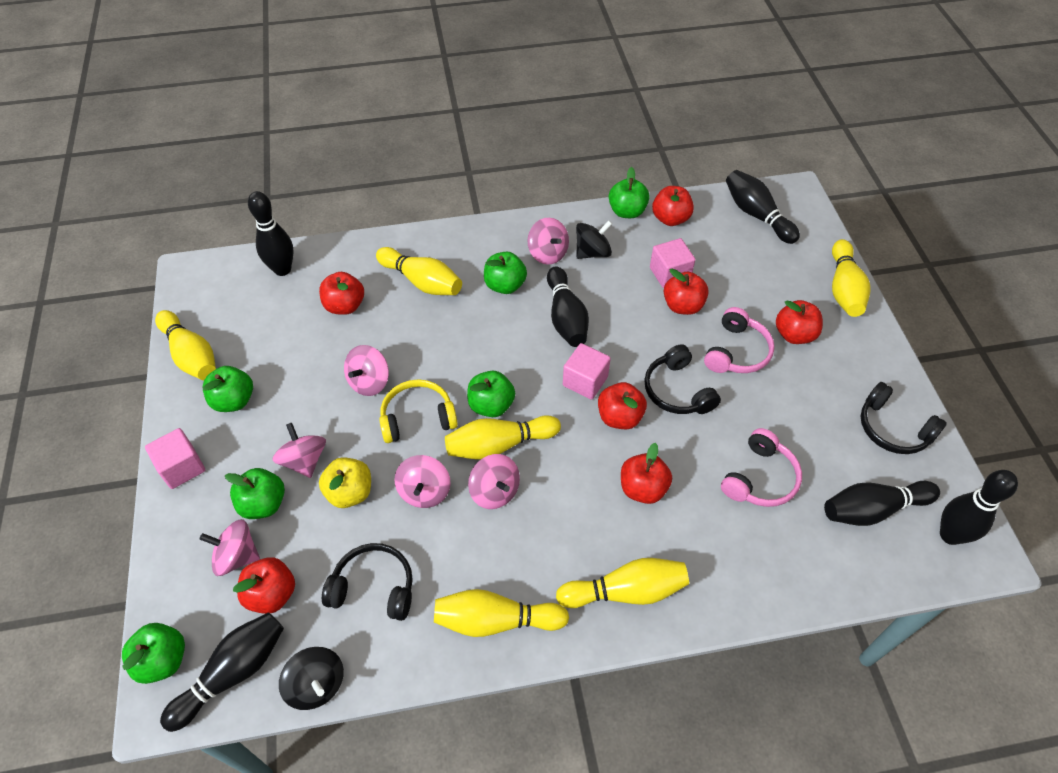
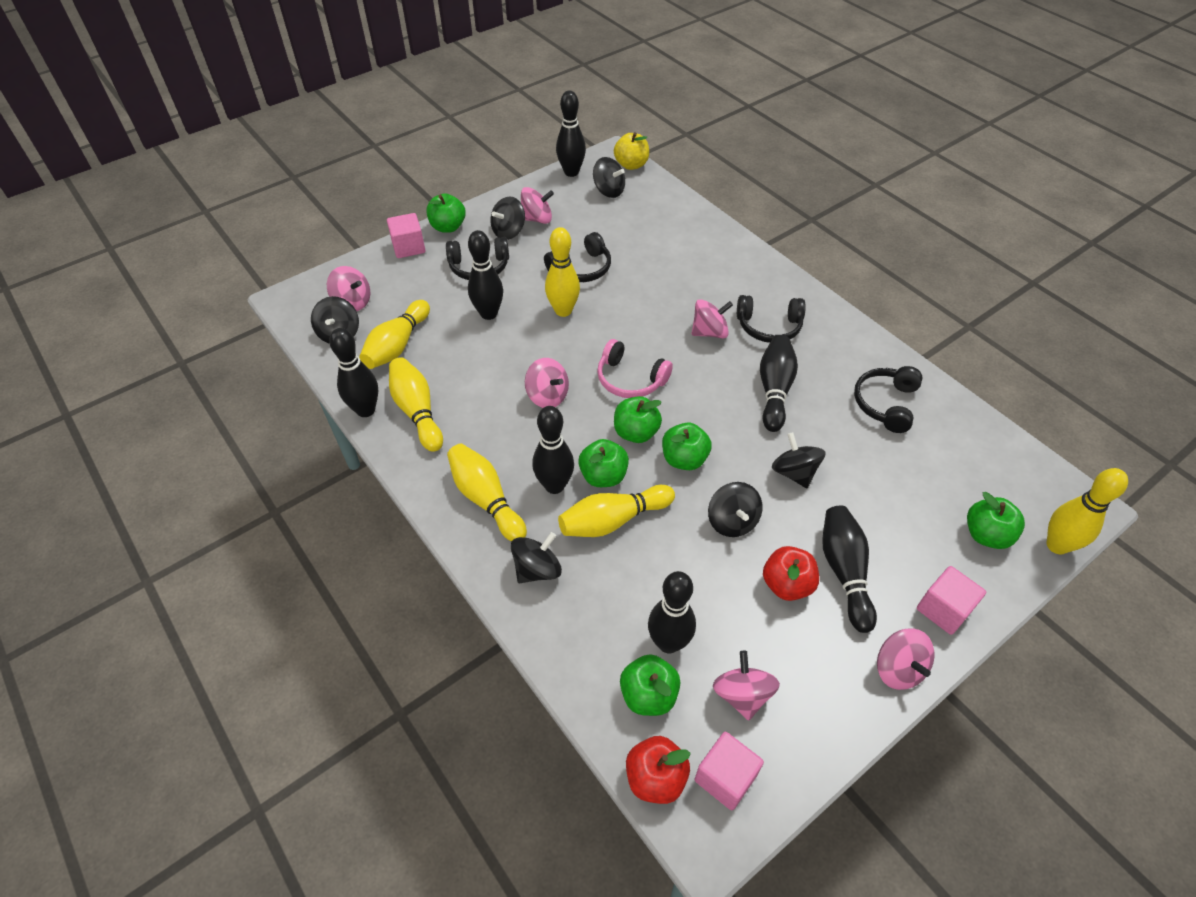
black bowling pin: [160,612,284,732] [248,191,294,276] [547,266,589,347] [726,170,800,244] [824,481,940,526] [940,470,1018,545] = 6 -> [329,328,378,417] [468,230,503,320] [532,406,574,494] [556,90,586,177] [648,571,696,653] [760,335,798,432] [822,505,877,633] = 7
black headphones: [322,543,413,621] [644,344,721,414] [860,382,947,454] = 3 -> [446,237,509,280] [544,232,611,282] [737,295,806,343] [854,366,922,433] = 4
black spinning top: [279,647,344,710] [576,220,612,259] = 2 -> [311,296,359,344] [490,196,525,240] [511,532,562,583] [593,157,625,198] [708,482,763,537] [772,432,826,488] = 6
pink headphones: [704,307,775,373] [721,428,802,507] = 2 -> [597,339,673,398] = 1
red apple: [233,557,295,614] [319,272,364,315] [598,382,647,429] [621,443,672,504] [652,186,694,226] [663,268,709,315] [776,300,823,344] = 7 -> [626,736,691,804] [763,546,819,601] = 2
yellow headphones: [379,379,458,443] = 1 -> none = 0

